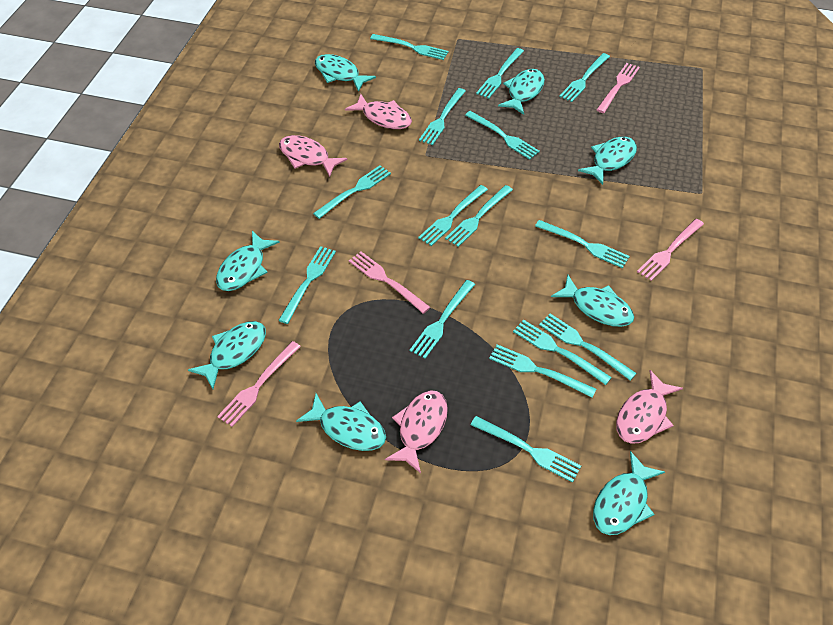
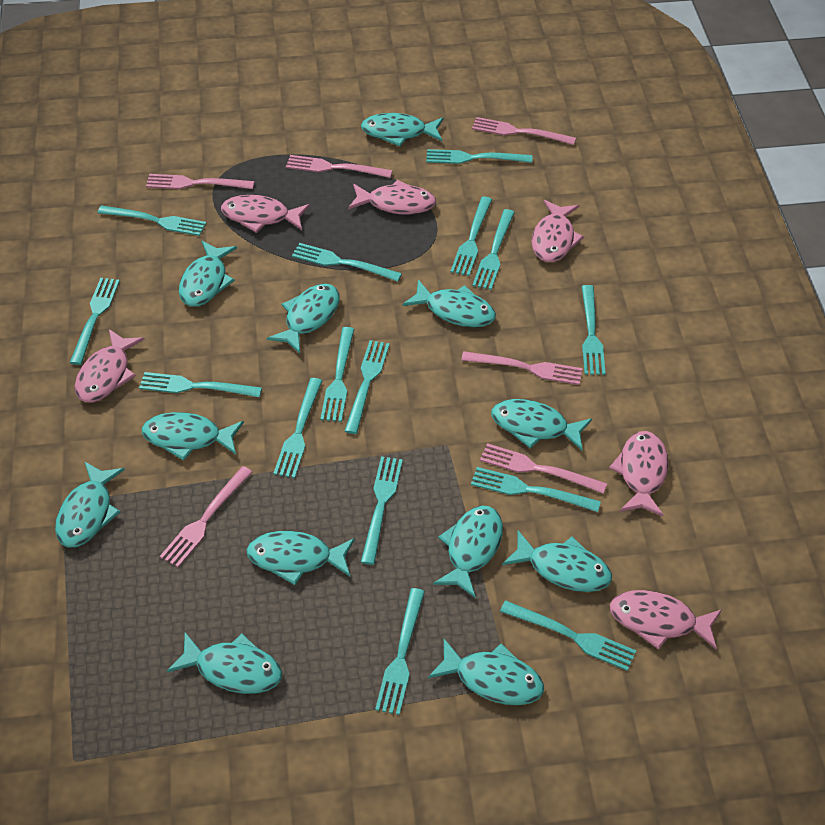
pink fish: [279,135,347,177] [345,94,412,129] [385,390,448,473] [616,370,683,444] = 4 -> [75,329,145,403] [221,195,310,233] [348,180,436,215] [531,200,584,262] [609,431,669,516] [610,590,722,650] = 6
pink fork: [217,341,301,427] [349,251,430,314] [597,63,640,113] [637,219,704,281] = 4 -> [146,174,255,189] [160,466,253,567] [286,155,393,178] [461,351,583,385] [472,117,576,145] [480,443,607,494] = 6
turquoise fish: [188,321,266,389] [216,231,280,291] [296,393,386,451] [315,54,376,92] [498,69,545,115] [551,275,634,327] [578,137,637,185] [593,451,665,535] = 8 -> [55,461,125,547] [142,412,244,461] [167,632,282,694] [179,241,237,307] [247,531,355,585] [267,284,340,354] [361,113,444,147] [402,280,496,327] [428,639,544,705] [433,505,503,598] [491,399,592,451] [502,530,612,592] = 12

